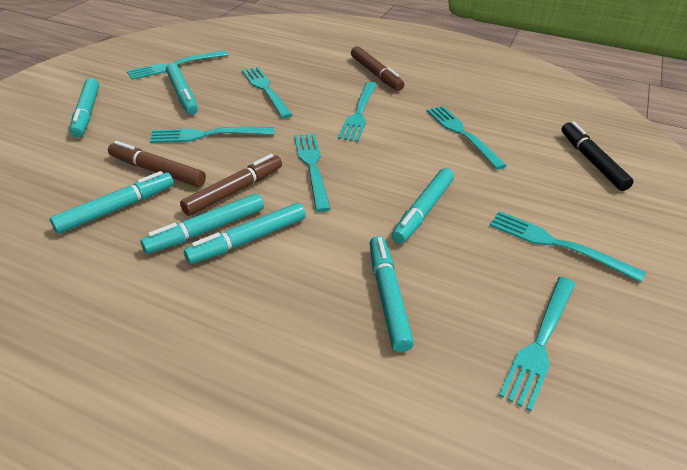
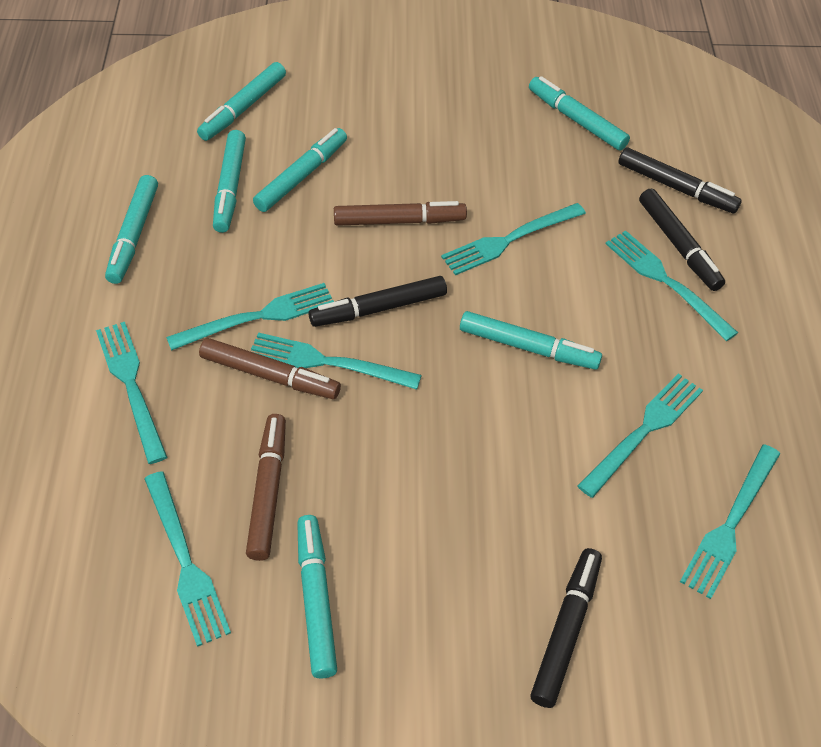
black marker: [561,122,634,191] = 1 -> [309,276,447,327] [530,548,602,708] [618,148,742,213] [639,188,725,291] = 4

